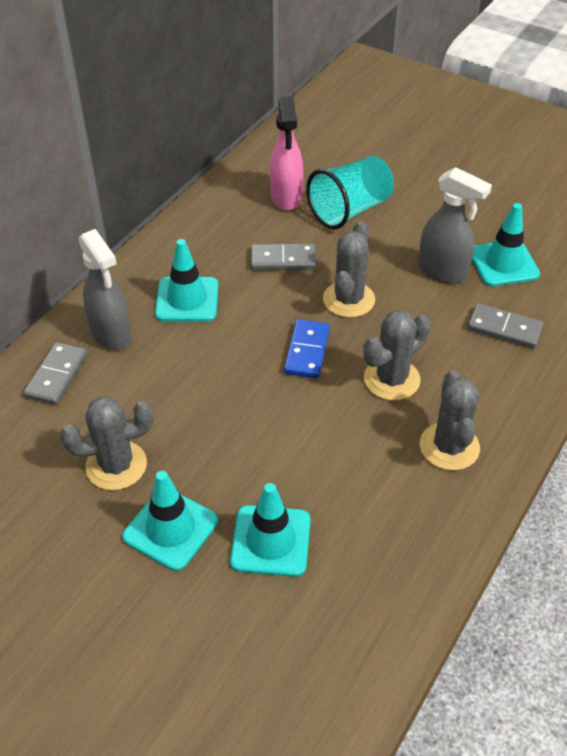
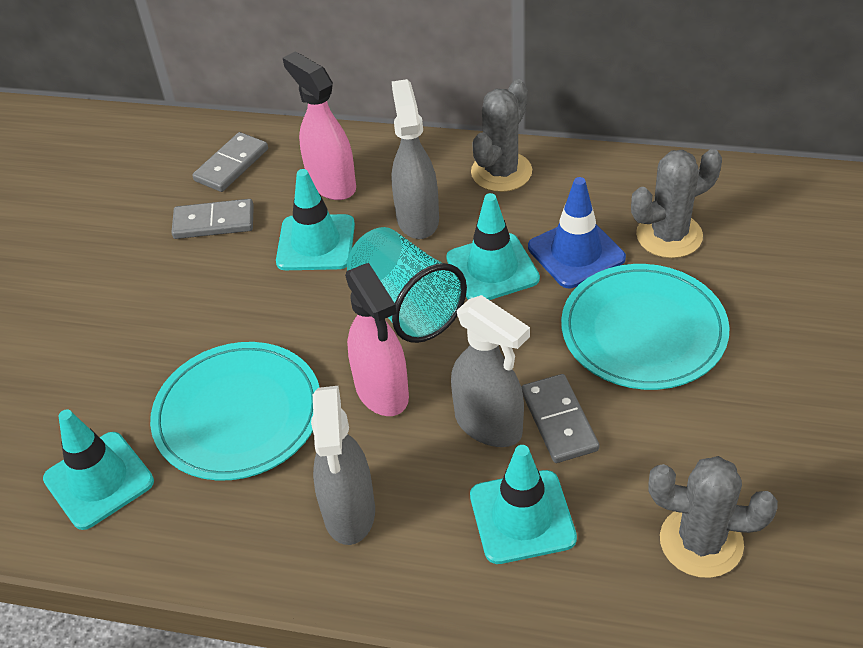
blue domino: [284,319,330,378] = 1 -> none = 0
blue traffic cone: none = 0 -> [528,177,626,288] = 1
grey cactus: [60,396,154,490] [323,221,375,318] [364,310,431,400] [420,370,480,471] = 4 -> [471,79,532,192] [631,149,722,258] [648,456,778,578] = 3
grey spray bottle: [78,229,131,350] [419,167,492,284] = 2 -> [311,386,375,545] [391,79,439,239] [451,295,530,447] = 3
pink spray bottle: [270,96,303,211] = 1 -> [283,51,356,200] [345,263,409,416] = 2
turquoise plate: none = 0 -> [150,342,320,480] [561,264,730,390] = 2

